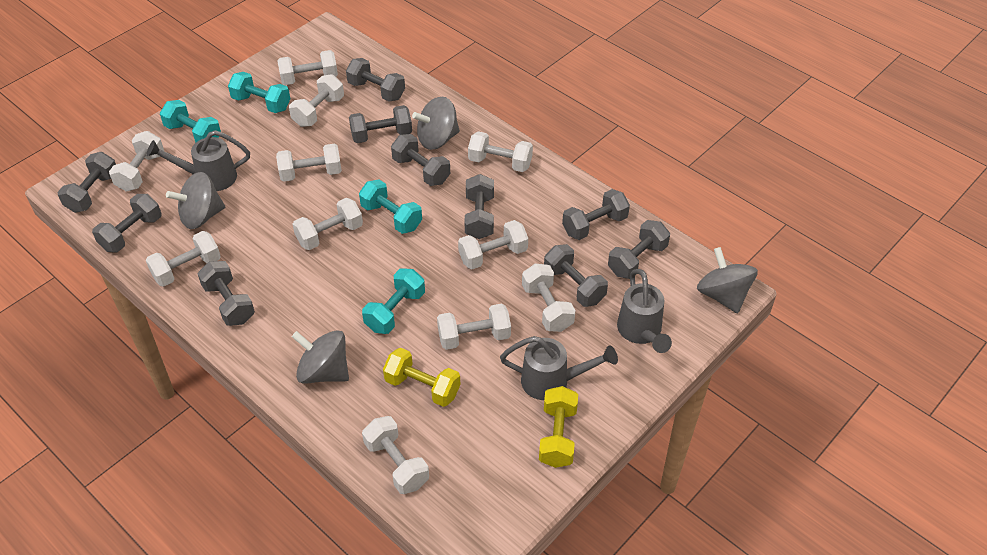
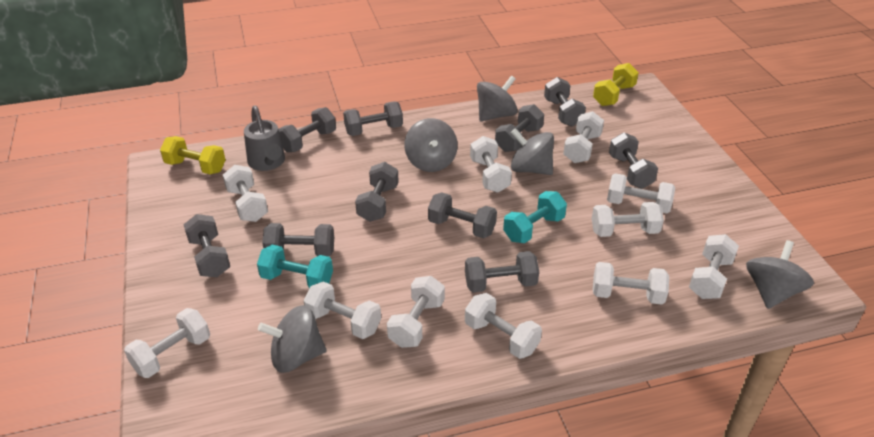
grey spinning top: [166,172,225,229] [292,330,349,384] [412,97,460,150] [697,247,758,314] = 4 -> [258,305,327,373] [404,118,458,172] [477,76,518,121] [511,128,554,175] [746,240,814,309] = 5
grey watering can: [147,130,250,191] [500,336,618,400] [617,269,672,353] = 3 -> [244,106,285,171] = 1
turquoise dumbbell: [160,100,221,143] [228,72,290,113] [359,180,422,234] [362,268,425,334] = 4 -> [257,245,333,288] [503,191,567,243] = 2

